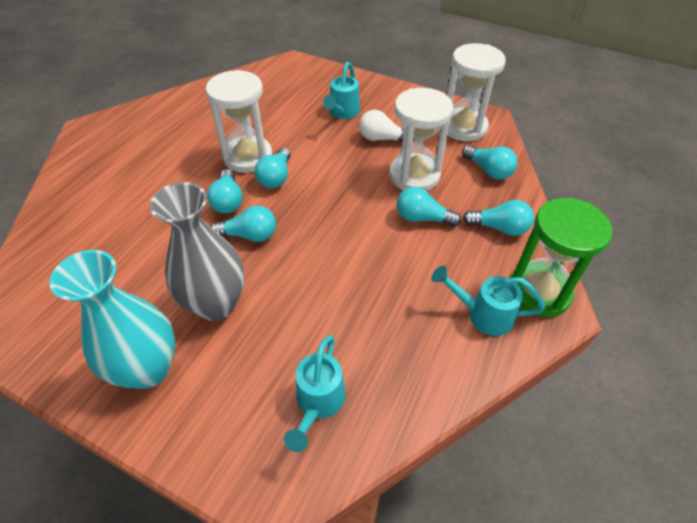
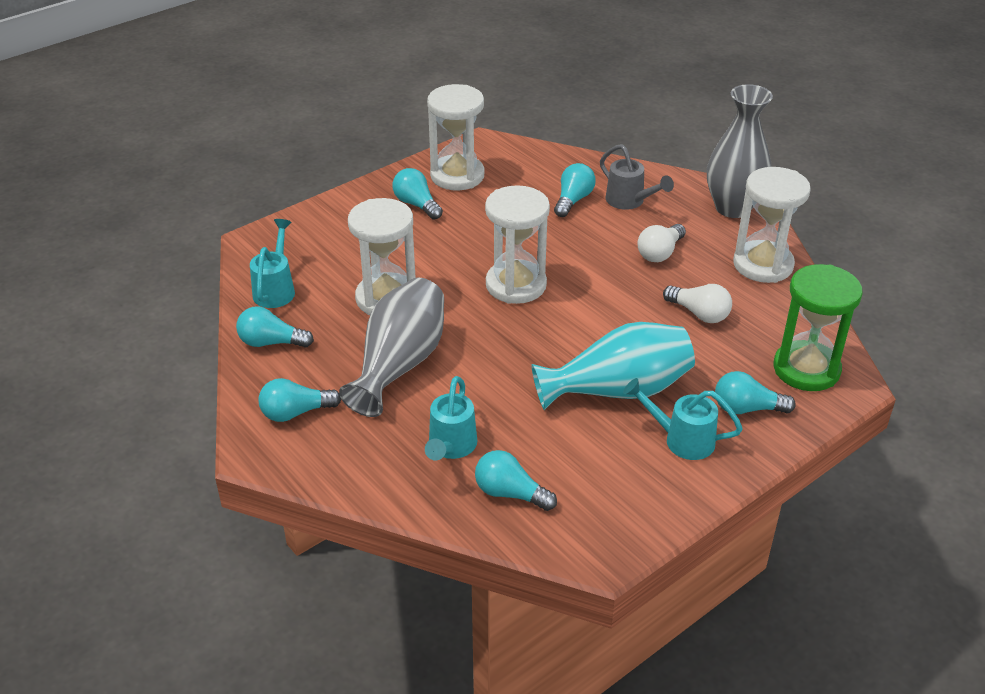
grey vase: [150,182,244,321] = 1 -> [339,277,444,417] [707,84,773,218] = 2
grey watering can: none = 0 -> [600,144,674,210] = 1
white hourglass: [206,70,272,173] [389,88,453,191] [447,43,506,141] = 3 -> [348,198,416,315] [427,84,484,190] [485,185,550,304] [733,167,811,283] = 4
white light bulb: [359,110,415,142] = 1 -> [637,224,686,262] [663,284,732,323] = 2

